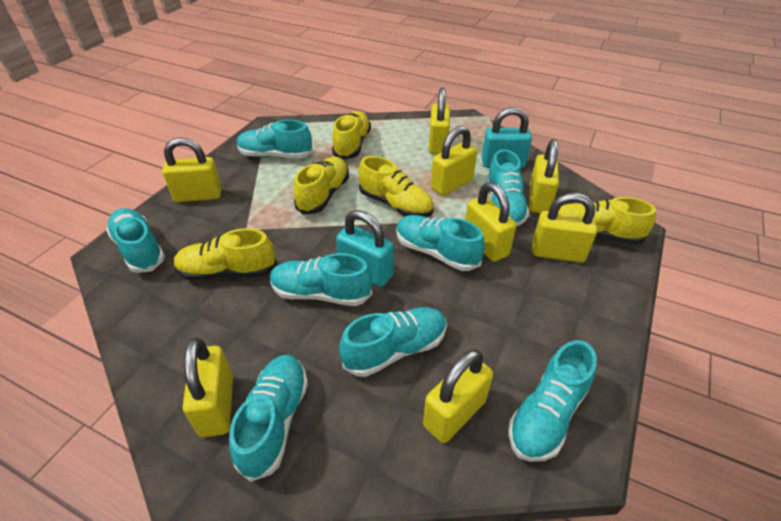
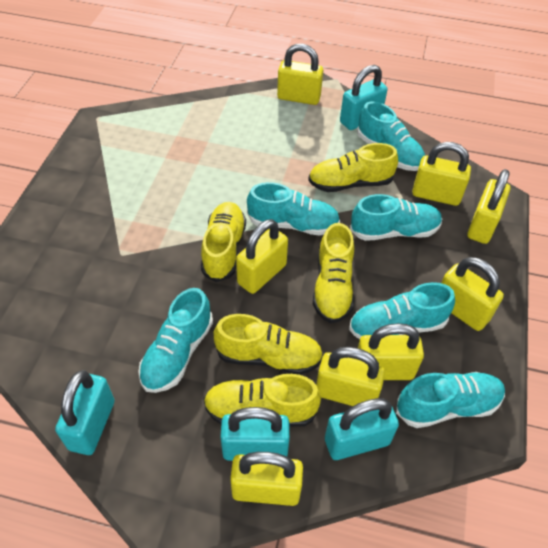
turquoise padlock: [336,210,394,287] [482,107,532,168] = 2 -> [55,370,115,455] [220,407,290,461] [325,398,399,460] [340,65,387,130] = 4
turquoise shoe: [106,208,165,273] [229,355,308,482] [237,120,313,158] [270,253,372,306] [339,307,447,377] [396,215,485,271] [486,149,530,227] [508,340,597,462] = 8 -> [138,288,213,393] [247,182,340,236] [349,282,455,339] [350,194,442,241] [357,101,425,171] [396,372,505,428] = 6

